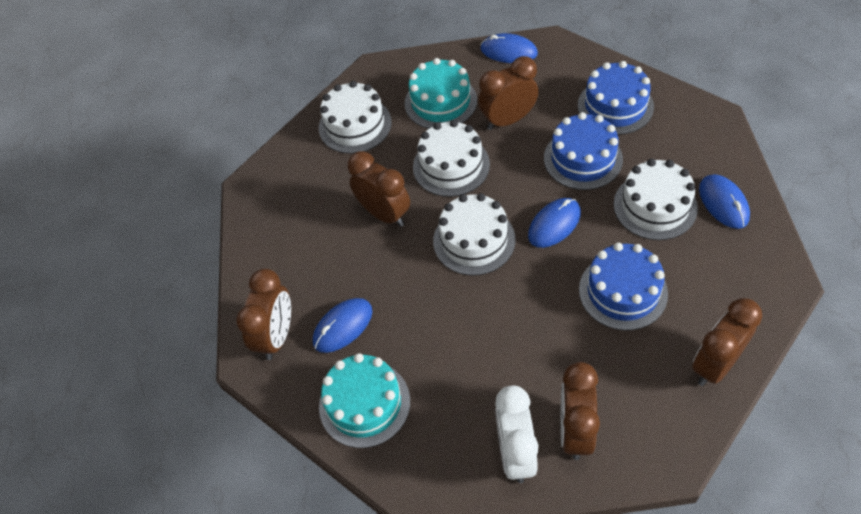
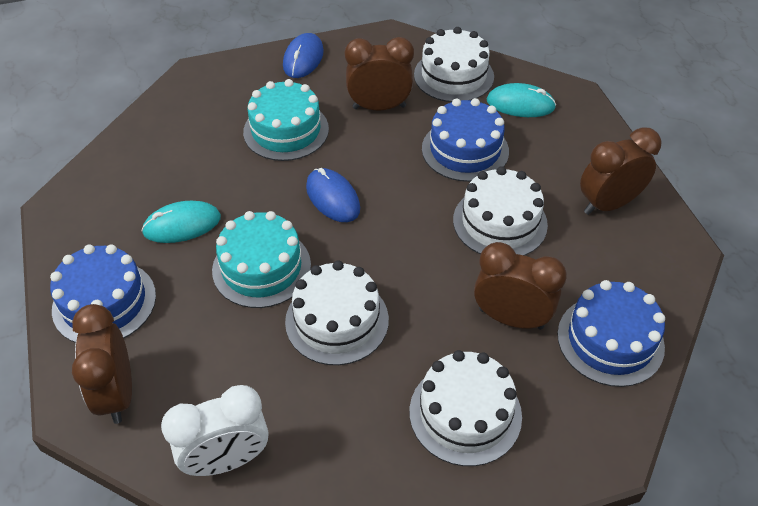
blue mouse: [313,298,373,353] [480,33,538,63] [528,198,581,248] [699,174,750,229] = 4 -> [283,33,324,78] [306,168,360,222] = 2
brown clock: [236,269,291,360] [348,151,410,227] [478,56,538,130] [560,362,600,460] [692,298,762,386] = 5 -> [72,304,132,424] [345,37,414,111] [474,242,567,330] [580,127,662,215] = 4
turquoise mouse: none = 0 -> [141,201,221,243] [487,83,556,117] = 2

